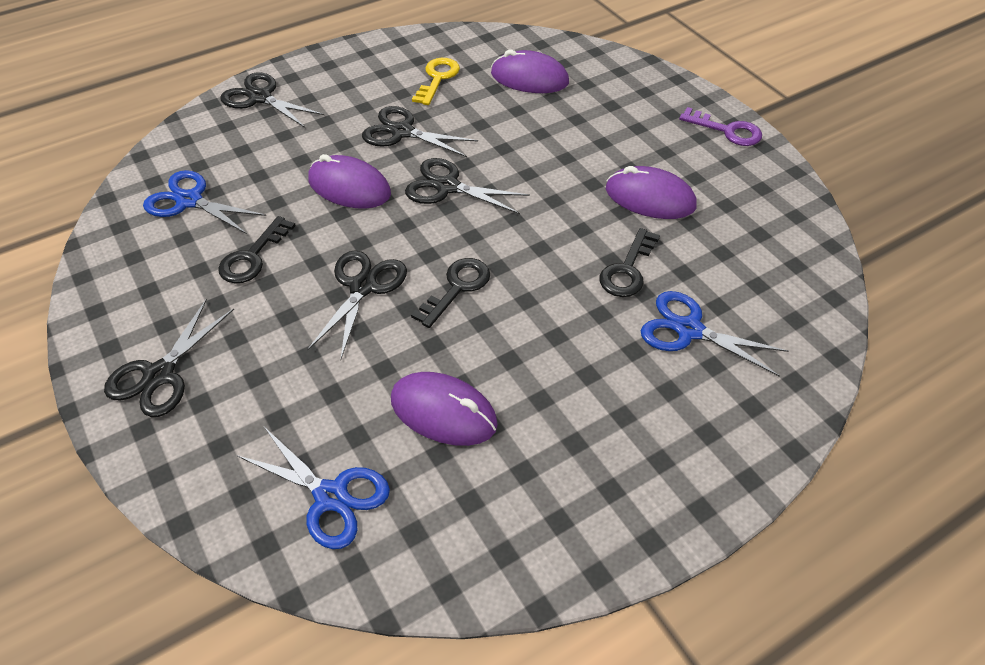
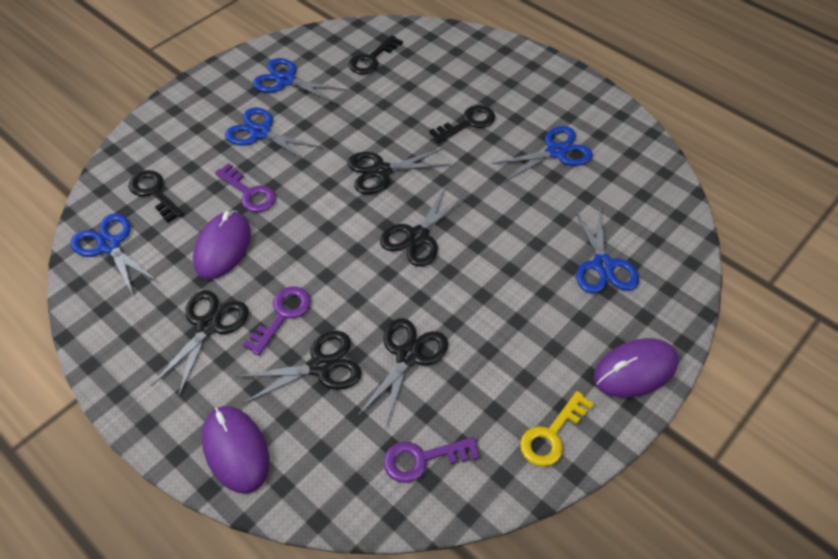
blue scissors: [143,170,266,234] [236,427,390,549] [641,291,789,377] = 3 -> [70,213,158,297] [225,107,322,162] [253,58,347,104] [492,126,593,182] [574,208,639,294] = 5
purple key: [679,107,762,146] = 1 -> [215,163,276,212] [243,286,311,356] [384,437,480,483] = 3
purple mouse: [308,154,391,209] [391,372,498,446] [491,49,569,93] [606,166,697,219] = 4 -> [193,211,251,279] [201,406,269,494] [594,338,678,398] = 3

